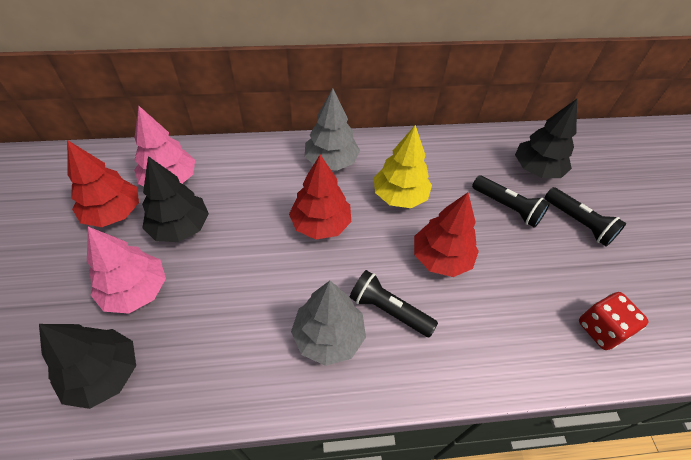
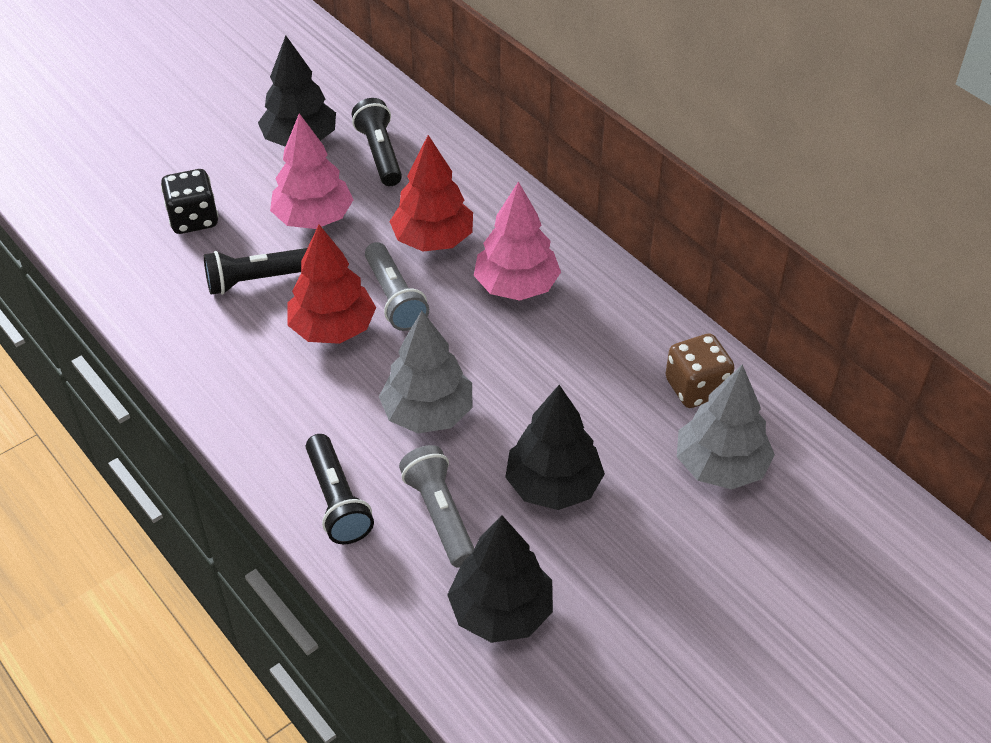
black dice: none = 0 -> [161,169,219,234] = 1
brown dice: none = 0 -> [665,333,735,408] = 1
grey flashlight: none = 0 -> [365,242,429,331] [399,445,474,568] = 2
red dice: [579,292,648,350] = 1 -> none = 0
red tree: [67,140,139,227] [289,155,351,240] [414,193,479,277] = 3 -> [287,225,376,344] [389,135,473,251] = 2
yellow tree: [374,125,432,208] = 1 -> none = 0

